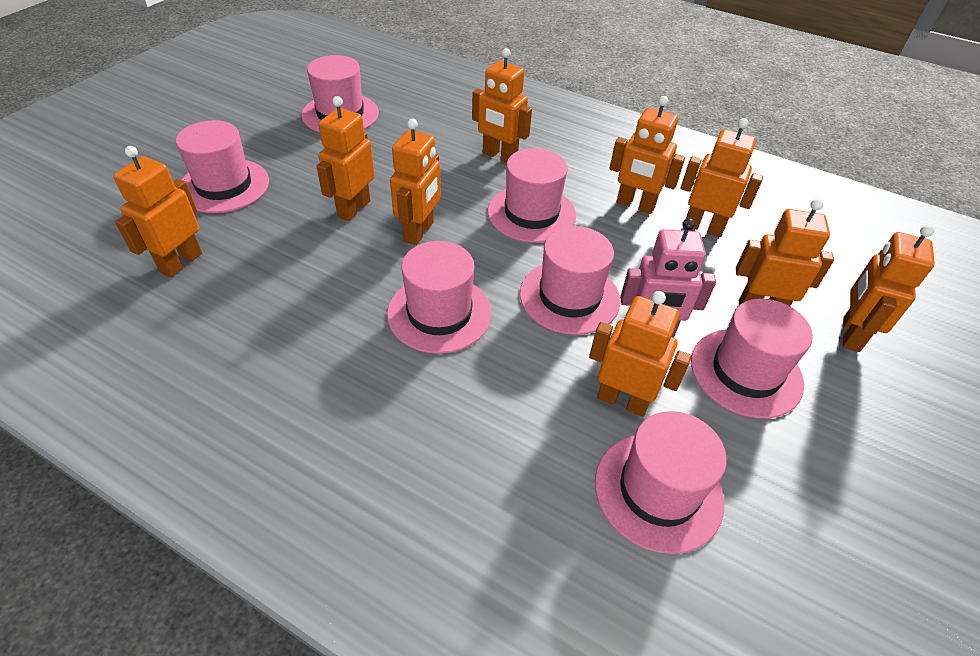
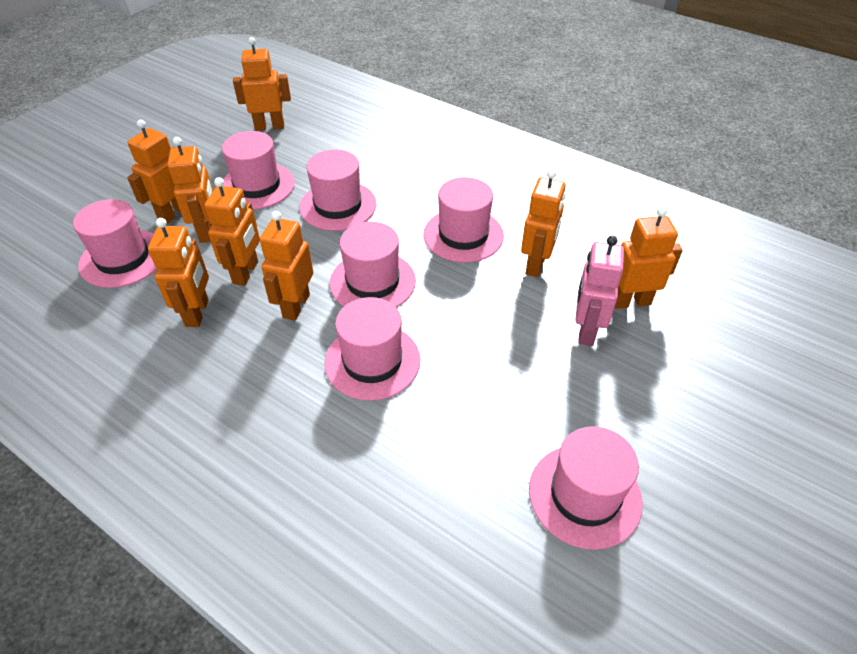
orange robot: [113,146,202,278] [316,96,375,221] [390,119,441,245] [472,48,532,163] [589,291,692,417] [609,96,685,214] [681,118,763,237] [736,199,834,306] [843,225,935,352] = 9 -> [127,120,181,224] [148,218,209,327] [167,137,213,243] [205,177,260,286] [233,37,291,131] [260,211,313,320] [521,169,566,277] [615,207,683,309] = 8

